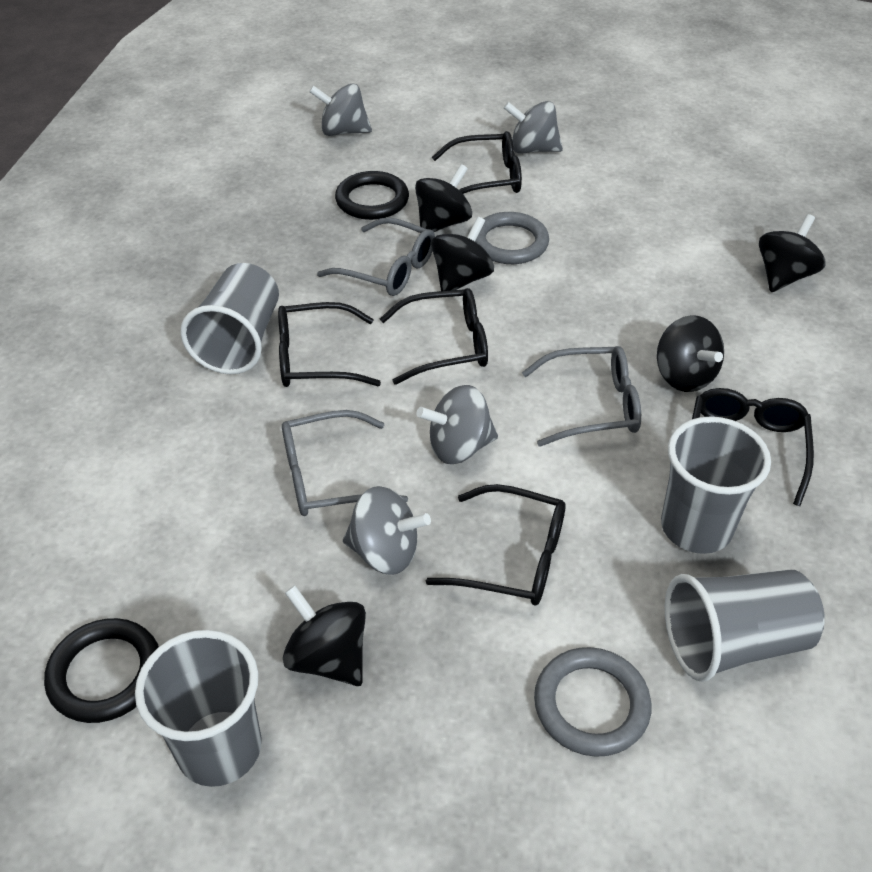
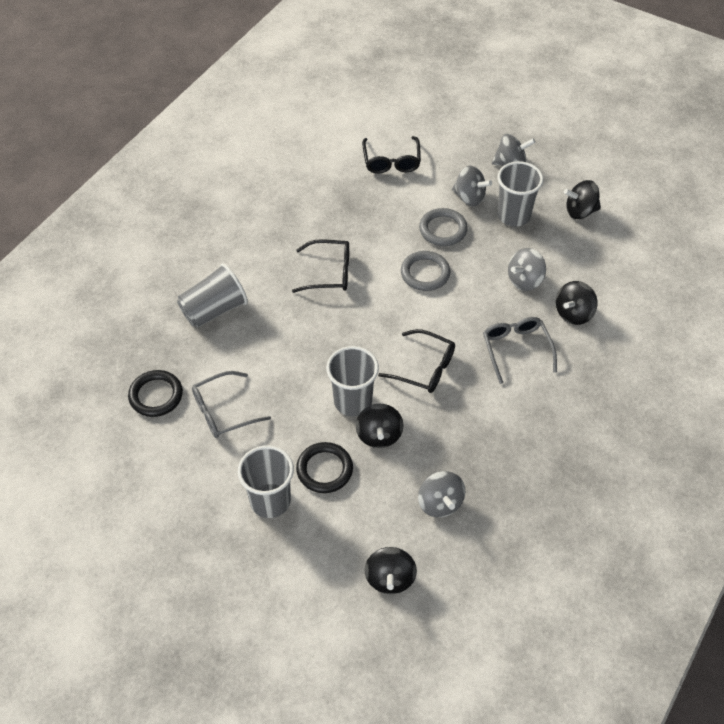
black glasses: [278,302,381,387] [380,288,488,385] [426,484,566,605] [432,131,522,194] [692,388,814,506] = 5 -> [292,239,349,293] [362,136,421,174] [378,329,455,393] = 3
black spinning top: [283,585,366,686] [415,164,472,232] [431,217,494,291] [657,315,724,392] [759,214,825,292] = 5 -> [356,404,404,448] [365,547,417,594] [556,281,598,325] [564,180,601,219] = 4
grey glasses: [282,410,408,516] [317,217,435,296] [522,346,641,447] = 3 -> [192,371,271,438] [483,317,557,384] = 2

